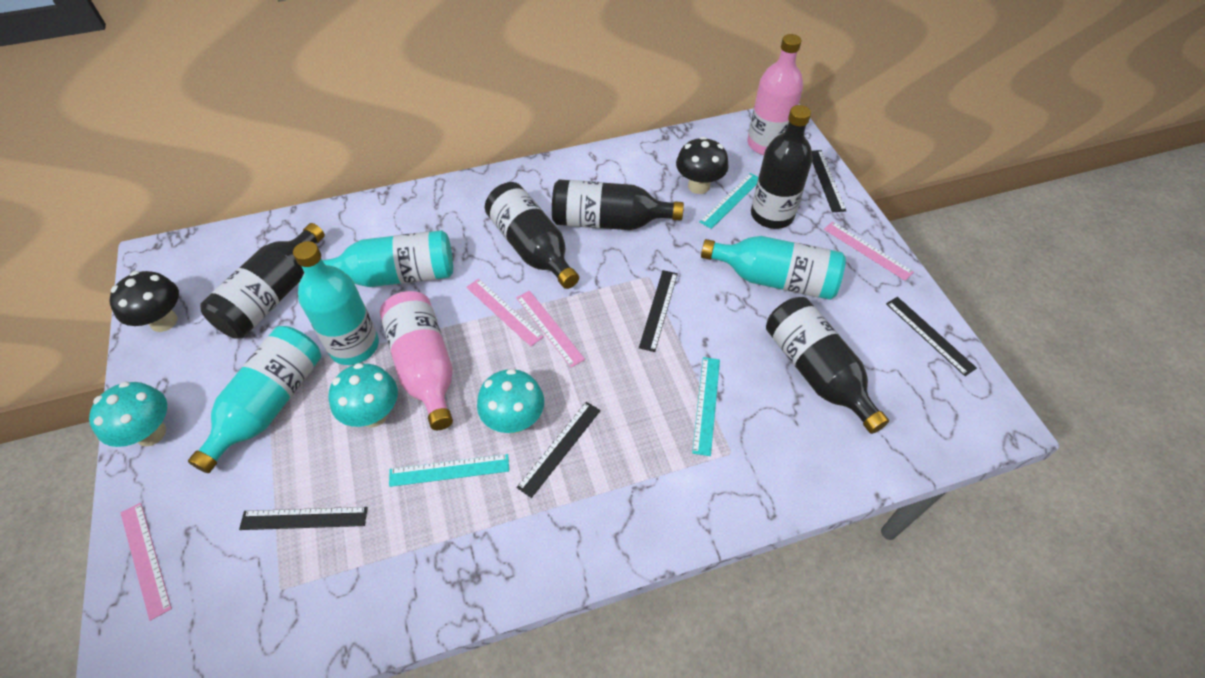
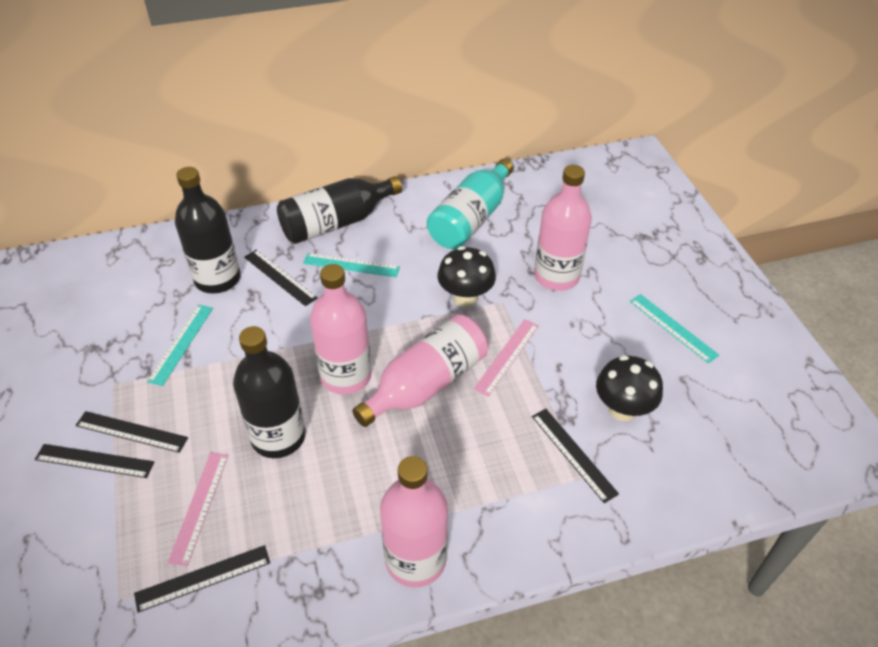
black bottle: [200,223,325,339] [485,182,579,289] [552,179,684,230] [751,105,813,229] [766,297,889,434] = 5 -> [175,167,241,294] [233,326,306,458] [277,176,402,244] = 3
pink bottle: [380,291,453,430] [747,34,803,155] = 2 -> [310,264,372,395] [352,314,488,427] [380,456,448,588] [534,165,592,291] = 4
pink ruler: [121,503,172,621] [466,279,543,347] [516,290,585,367] [824,221,914,281] = 4 -> [168,452,228,566] [474,319,539,397] = 2
turquoise bottle: [188,326,321,473] [293,241,379,365] [322,230,453,287] [701,236,846,300] = 4 -> [427,159,514,249] = 1
turquoise mushroom: [89,381,167,447] [329,363,398,427] [477,369,544,433] = 3 -> none = 0

